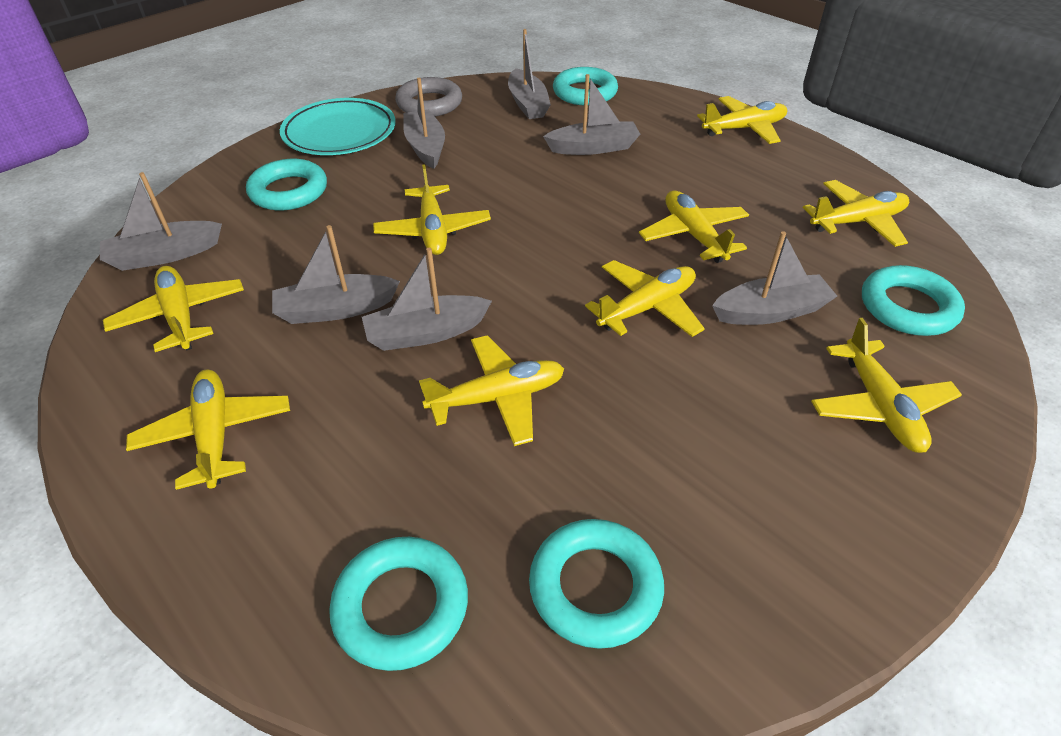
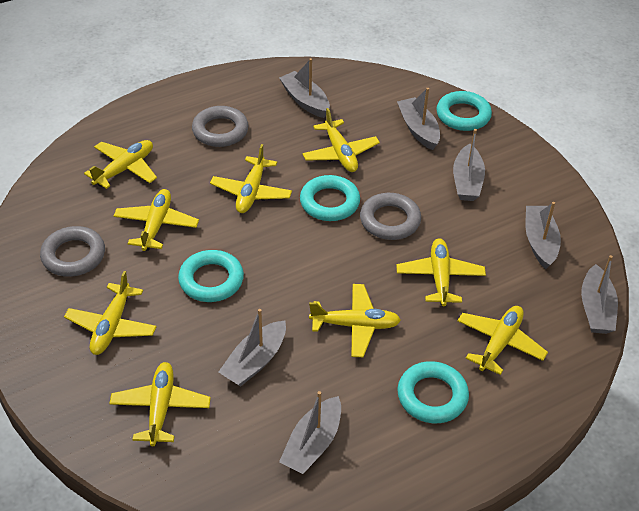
grey ring: [395,77,462,116] = 1 -> [40,226,105,277] [192,106,249,147] [360,193,421,240] = 3
turquoise plate: [280,98,396,155] = 1 -> none = 0
turquoise ring: [246,159,327,210] [329,537,468,671] [529,519,664,649] [553,67,618,105] [862,265,965,336] = 5 -> [178,250,244,302] [300,175,360,221] [397,361,469,423] [436,91,492,131] = 4

